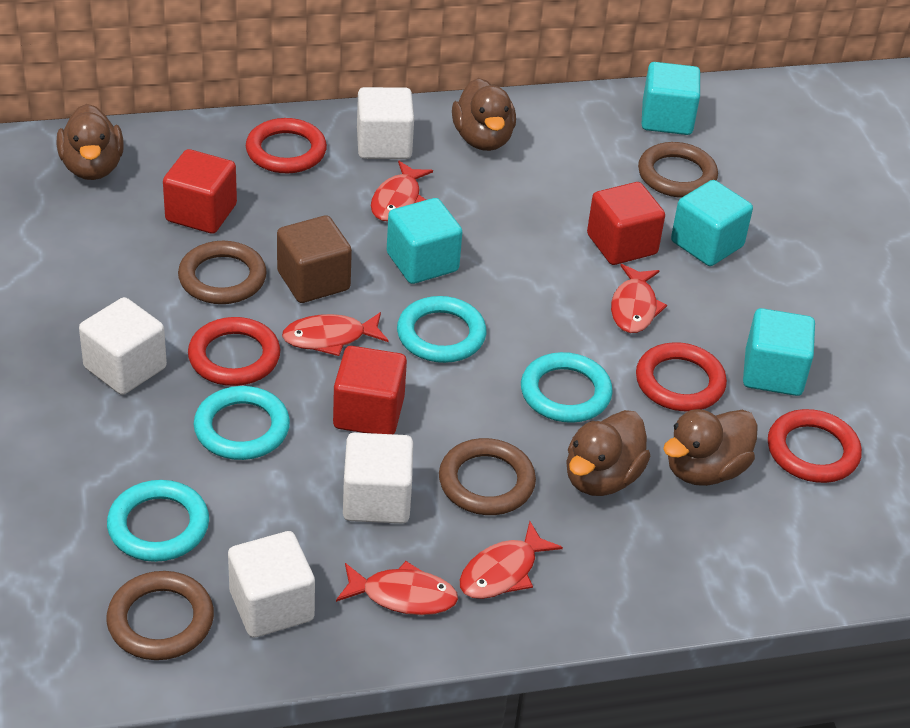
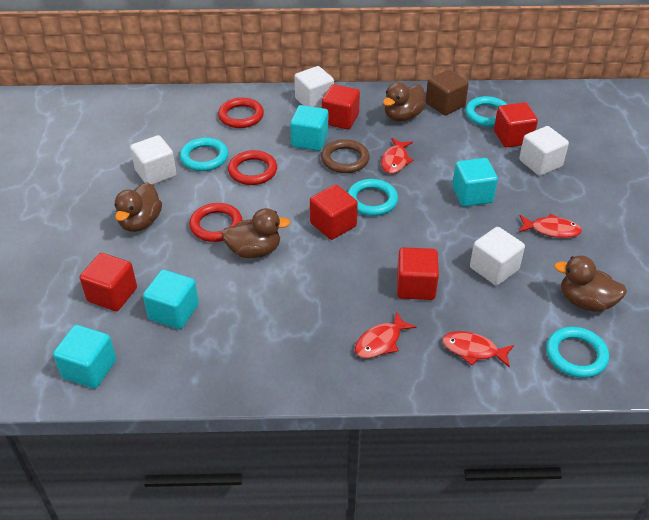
brown ring: [106,571,214,660] [178,241,267,304] [439,438,536,515] [638,142,718,198] = 4 -> [321,139,370,173] = 1
red cube: [163,149,237,234] [333,346,407,434] [587,182,665,265] = 3 -> [80,253,137,311] [310,185,358,240] [322,84,360,130] [397,247,439,300] [494,102,538,148] = 5
red fish: [282,312,389,356] [336,561,458,615] [371,161,433,221] [460,521,563,599] [611,264,667,333] = 5 -> [355,312,416,358] [381,138,414,174] [442,331,514,368] [519,214,582,238] = 4
red ring: [188,317,280,386] [246,118,327,173] [636,342,727,411] [768,409,862,483] = 4 -> [189,203,243,242] [218,98,264,128] [228,150,277,185] = 3

